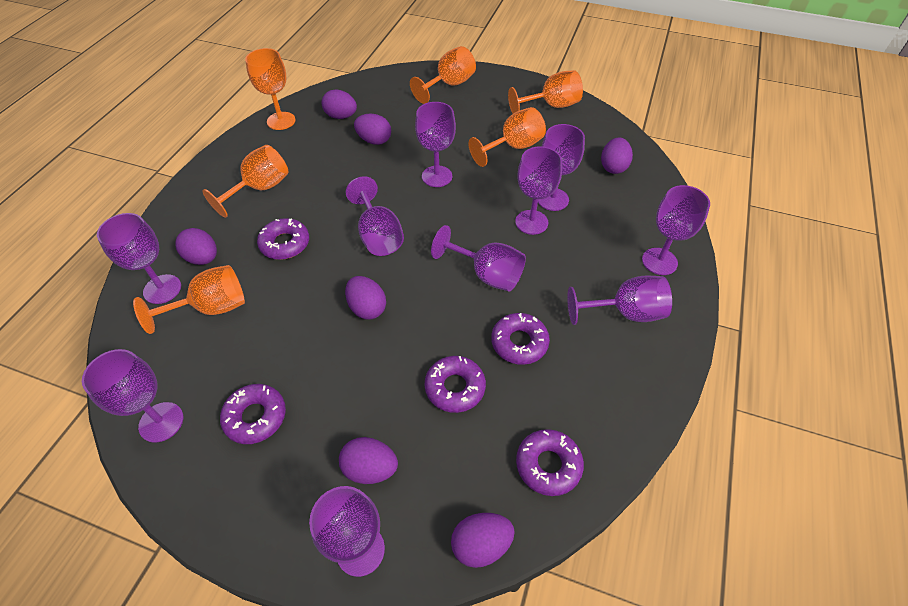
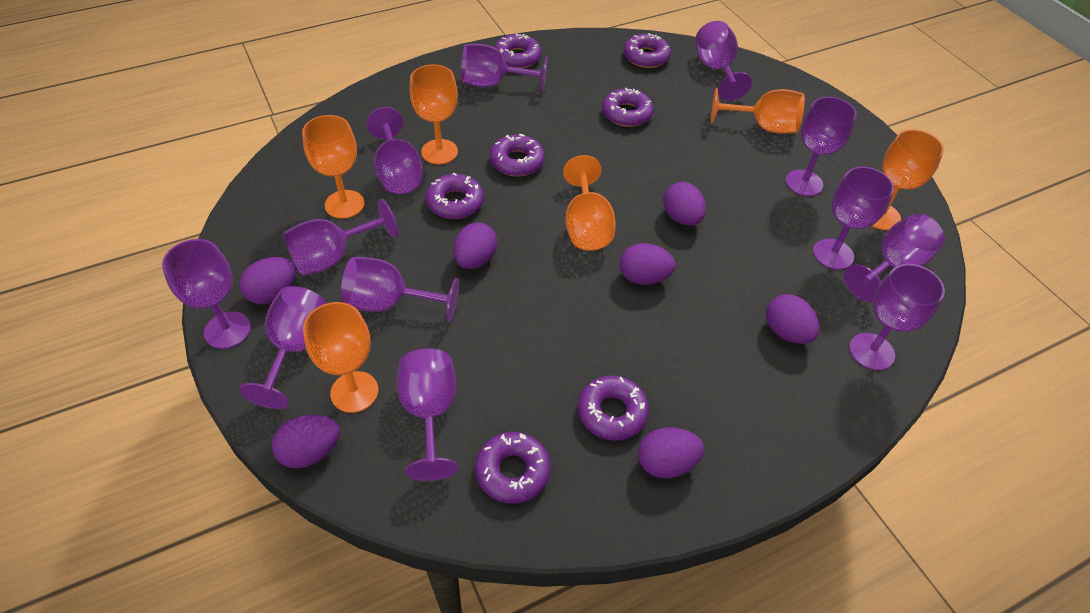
purple donut: [220,384,286,444] [257,218,309,260] [425,356,486,413] [491,313,550,365] [516,429,584,496] = 5 -> [426,172,484,219] [475,432,551,504] [490,134,545,177] [494,33,541,68] [578,375,649,441] [602,88,654,127] [623,33,671,68] = 7
purple goblet: [82,349,183,443] [97,213,181,304] [309,486,385,577] [346,176,404,256] [415,102,456,187] [431,225,526,292] [515,146,562,235] [538,124,585,211] [567,276,672,325] [642,185,710,275] = 10 -> [162,239,251,349] [239,286,327,409] [284,199,398,276] [341,257,459,322] [366,107,423,194] [397,348,458,481] [461,44,548,92] [695,21,752,101] [786,97,857,196] [813,167,894,270] [844,214,945,302] [849,264,945,370] = 12

